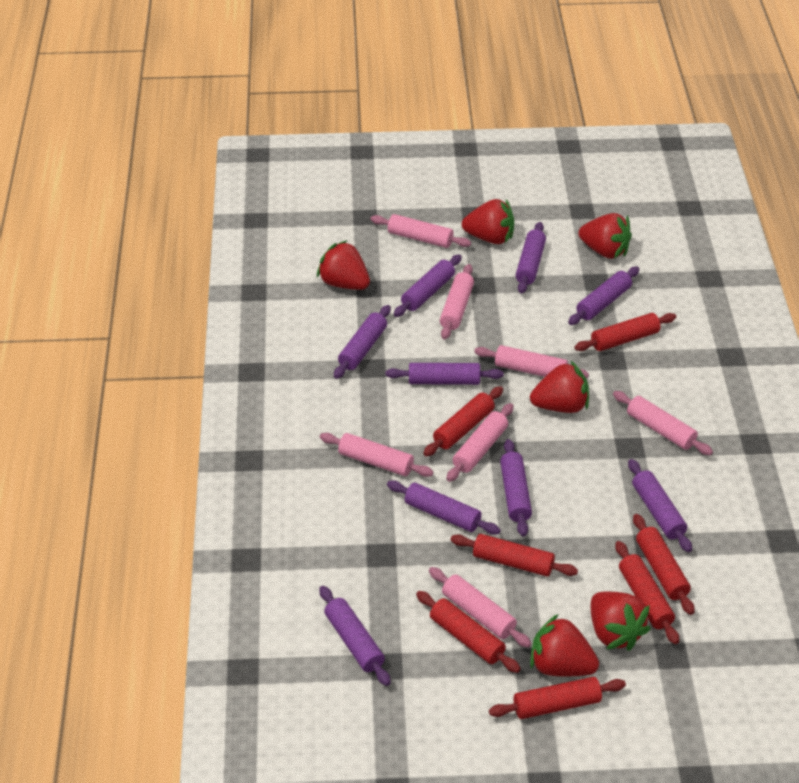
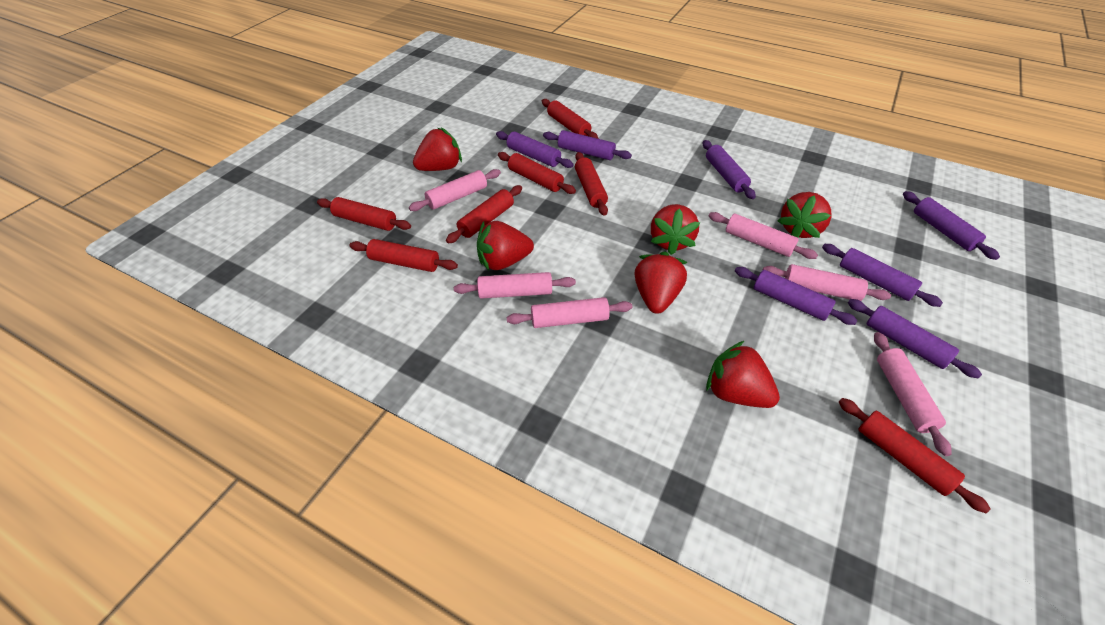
pink rolling pin: [320,433,433,477] [370,214,471,248] [429,567,532,648] [440,264,474,340] [446,403,514,482] [474,345,589,378] [613,391,713,455] = 7 -> [409,169,501,211] [454,272,576,299] [507,297,633,328] [708,212,818,259] [763,264,891,301] [874,332,951,456] = 6
purple rolling pin: [319,586,391,686] [334,305,391,379] [386,363,504,385] [387,480,501,535] [394,254,462,317] [500,439,532,536] [516,222,546,294] [568,266,639,325] [628,459,692,552] = 9 -> [496,131,574,168] [543,130,632,160] [703,140,756,199] [735,267,858,325] [822,244,943,307] [848,299,982,379] [903,191,1000,260] = 7

